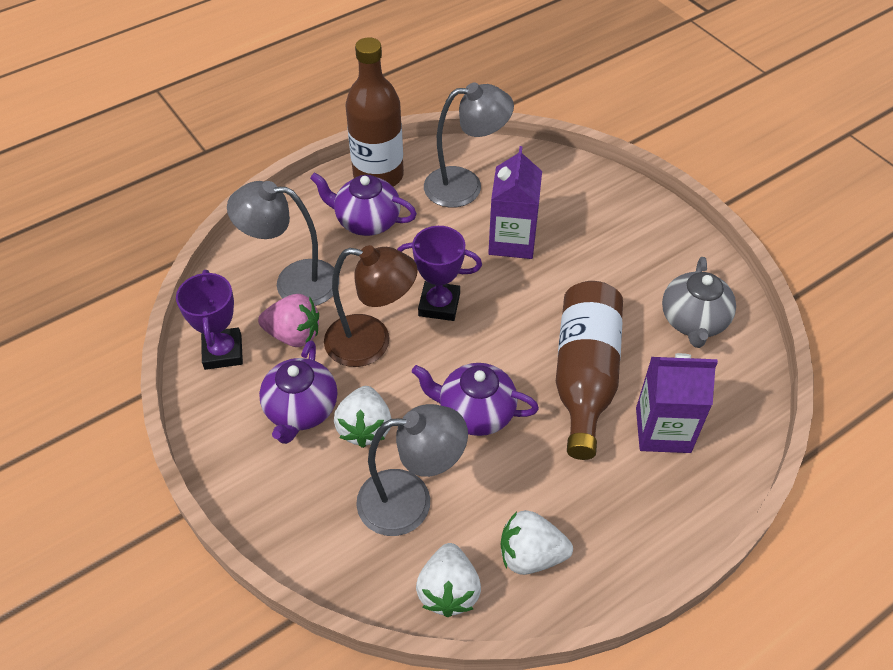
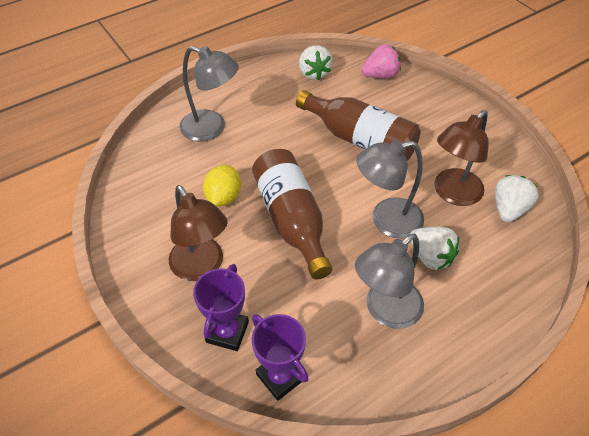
brown lamp: [324,245,418,367] = 1 -> [169,185,228,281] [434,110,489,206] = 2
grey teapot: [662,257,736,348] = 1 -> none = 0
purple carton: [488,146,542,259] [636,353,718,453] = 2 -> none = 0
purple teapot: [259,340,337,444] [310,172,417,236] [412,363,539,436] = 3 -> none = 0
yellow lemon: none = 0 -> [203,165,241,207] = 1

